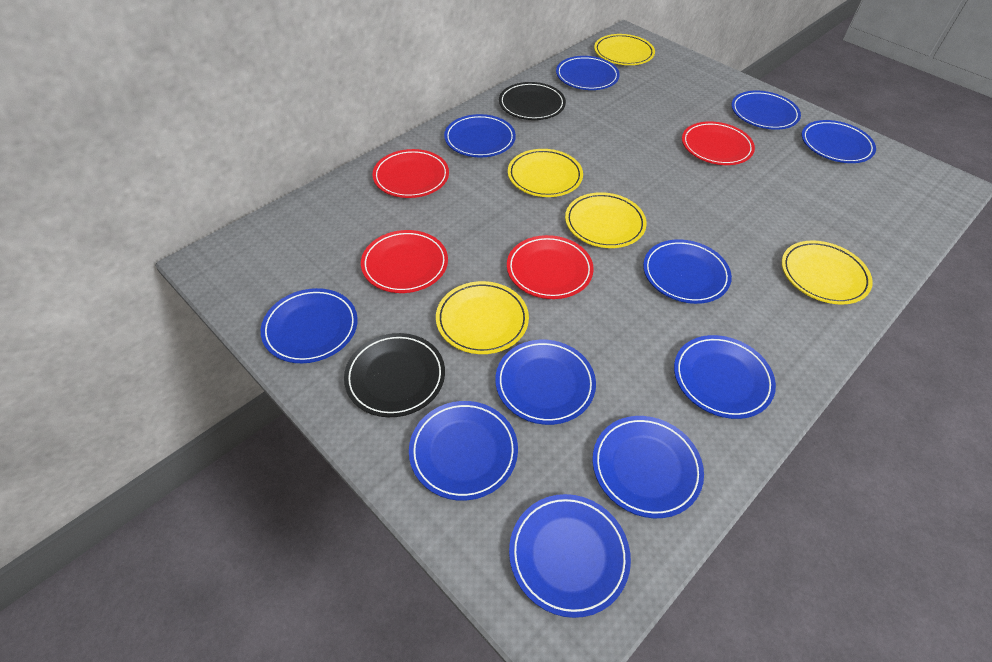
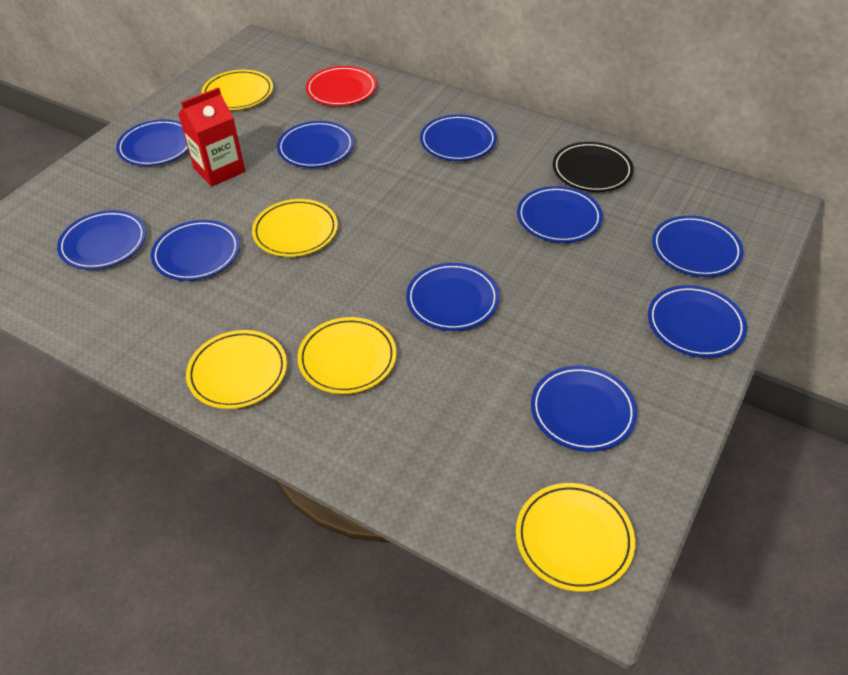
black plate: [344,333,445,417] [499,82,566,120] = 2 -> [553,142,634,192] = 1
blue plate: [261,288,358,363] [409,401,518,501] [444,114,516,158] [495,340,596,425] [509,494,631,618] [556,56,620,90] [592,416,704,518] [643,239,732,304] [674,335,776,419] [731,91,801,130] [802,120,876,163] = 11 -> [57,210,146,270] [116,119,188,166] [151,220,240,281] [277,121,354,168] [406,263,499,331] [420,115,497,161] [517,186,603,243] [531,366,637,452] [648,285,747,358] [652,216,743,277] = 10
red carton: none = 0 -> [178,87,245,187] = 1
red plate: [361,230,448,293] [373,149,449,198] [507,235,594,299] [682,121,755,165] = 4 -> [306,66,377,106] = 1

